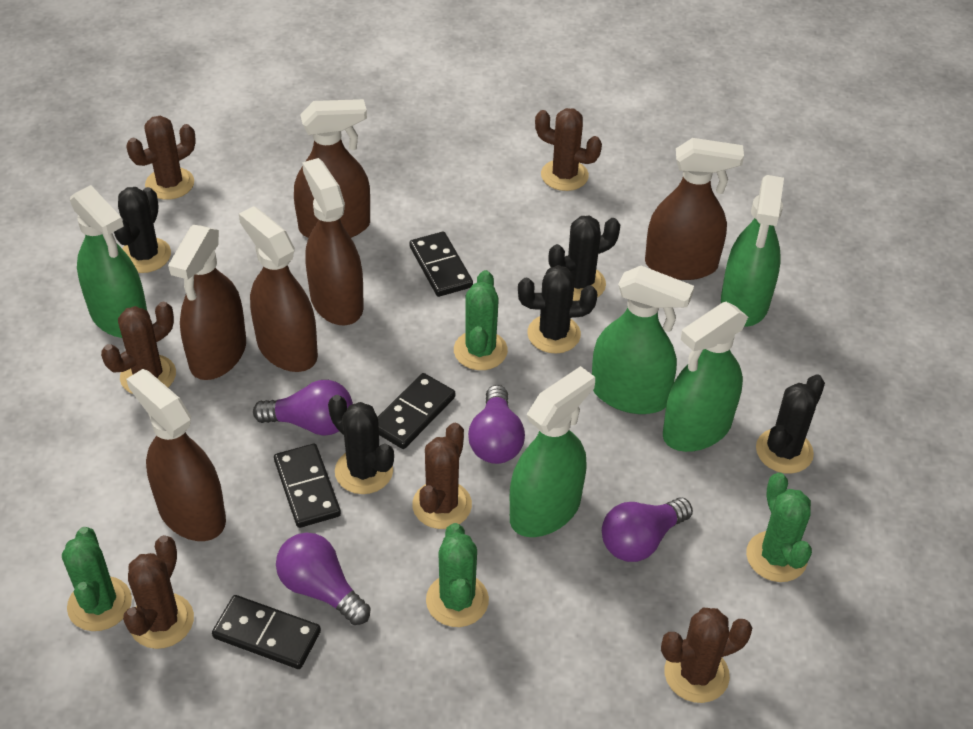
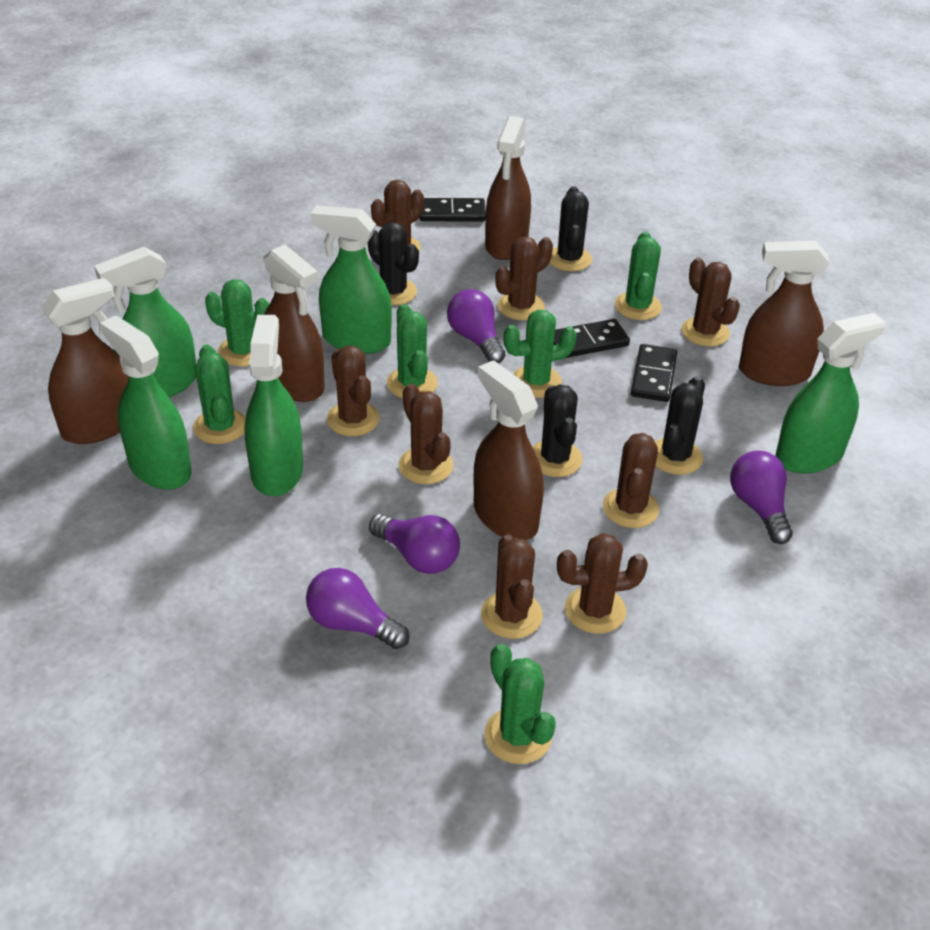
black cactus: [114,187,171,273] [328,395,394,494] [518,265,597,354] [548,216,620,301] [756,374,825,474] = 5 -> [368,222,419,305] [533,384,583,477] [549,186,592,271] [655,376,705,475] = 4
black domino: [212,595,321,669] [274,444,341,528] [377,373,455,449] [409,232,473,297] = 4 -> [419,198,486,222] [554,319,630,358] [631,344,677,402] = 3
brown cactus: [101,302,176,394] [123,535,194,649] [126,116,196,200] [412,423,472,529] [535,108,602,191] [661,608,752,703] = 6 -> [327,346,379,436] [371,180,424,251] [398,384,454,484] [481,534,543,639] [495,237,553,320] [557,533,648,634] [603,433,659,528] [682,257,740,346] = 8
brown spray bottle: [126,369,226,541] [168,225,246,380] [239,206,318,372] [294,99,370,238] [302,158,364,325] [645,138,744,280] = 6 -> [41,278,129,444] [263,244,325,402] [474,360,544,540] [485,116,531,260] [739,241,830,386] = 5
green cactus: [62,527,132,631] [426,523,489,627] [454,270,508,370] [746,472,812,582] = 4 -> [193,345,246,444] [205,279,270,367] [387,304,438,398] [484,644,556,764] [503,310,577,398] [615,231,662,320] = 6

